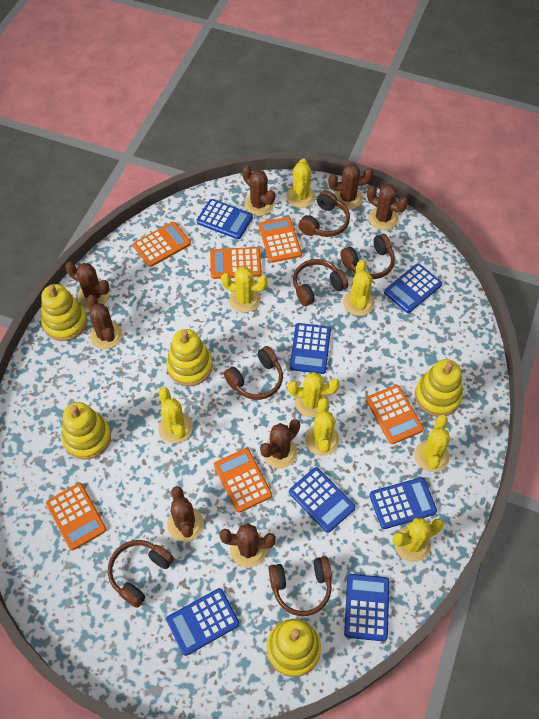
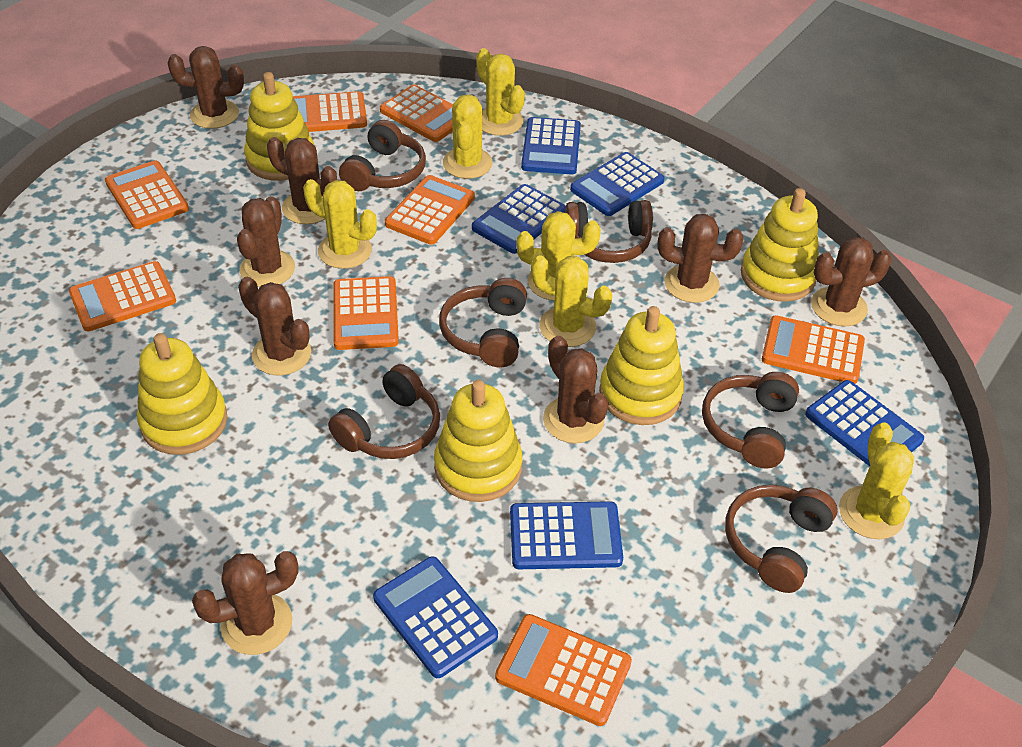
blue calculator: [166,588,239,656] [196,199,253,239] [289,467,355,533] [290,323,331,374] [344,574,389,641] [369,477,437,529] [384,263,442,313] = 7 -> [373,556,498,678] [472,184,566,254] [510,501,623,569] [521,117,581,174] [570,152,665,216] [805,380,924,466] = 6
orange calculator: [46,483,107,550] [133,222,191,267] [210,247,262,279] [214,448,272,513] [259,217,302,263] [366,385,424,444] = 6 -> [69,261,176,331] [105,160,189,229] [293,91,367,132] [333,276,399,350] [380,85,453,142] [385,175,475,245] [495,614,632,726] [762,315,865,384] = 8
yellow cactus: [159,387,193,443] [221,267,268,312] [286,159,315,208] [288,372,339,417] [305,398,340,456] [343,260,375,316] [393,518,444,562] [414,414,450,472] = 8 -> [303,179,377,269] [443,94,493,179] [476,48,525,136] [517,211,601,301] [531,255,612,347] [839,423,914,539] = 6

